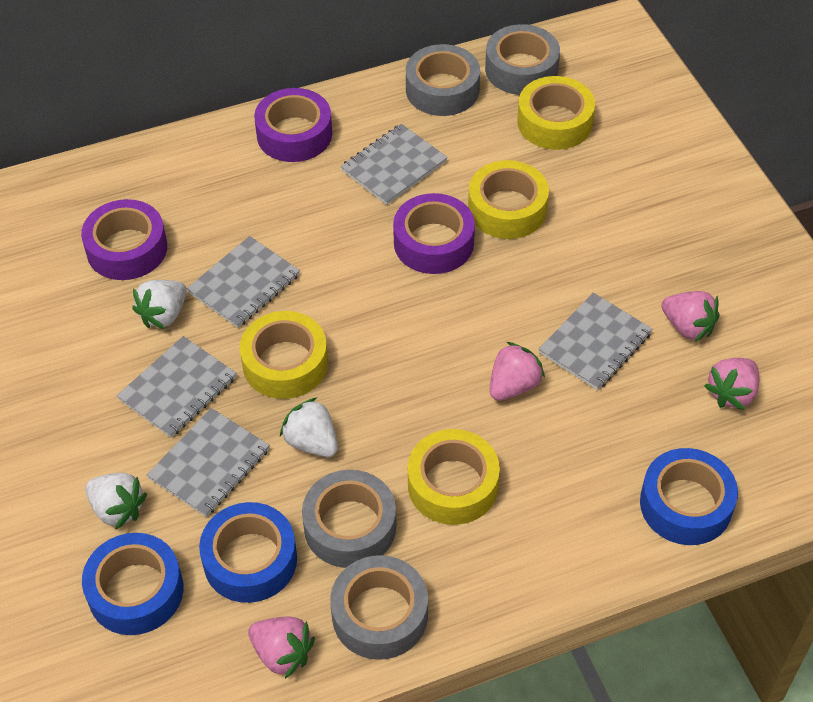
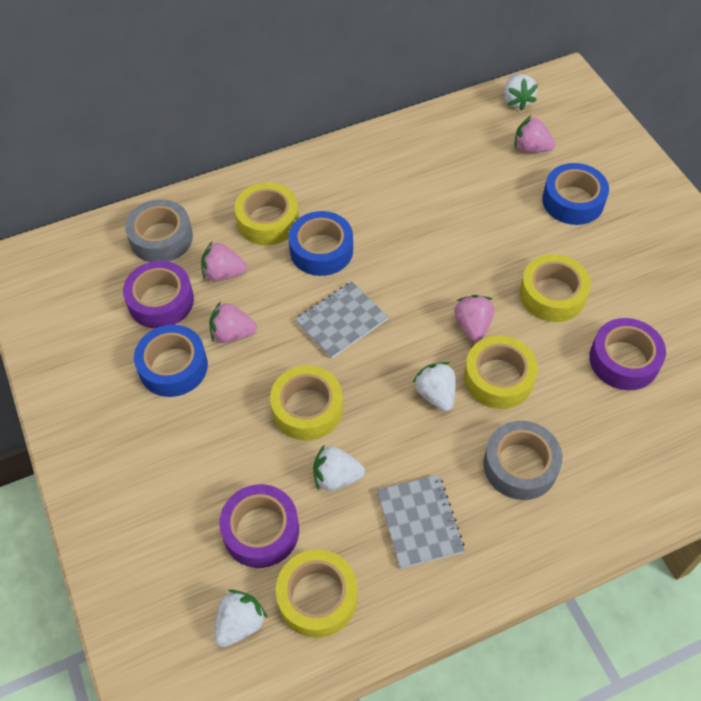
grey notebook: [117,336,237,438] [147,408,270,517] [186,236,300,328] [341,124,448,205] [538,293,652,390] = 5 -> [295,281,388,359] [377,475,465,569] = 2
grey tape: [302,470,396,568] [330,555,428,660] [406,44,480,116] [485,24,560,95] = 4 -> [125,199,193,262] [484,421,562,500] = 2
white strawberry: [85,473,147,529] [132,280,187,329] [280,397,338,457] = 3 -> [214,590,267,647] [313,444,365,491] [413,362,456,411] [504,74,538,111] = 4
yellow tape: [240,311,328,399] [408,429,500,525] [468,160,549,239] [517,76,595,150] = 4 -> [235,182,299,245] [270,365,343,441] [276,549,357,638] [464,336,538,409] [520,254,591,322] = 5

